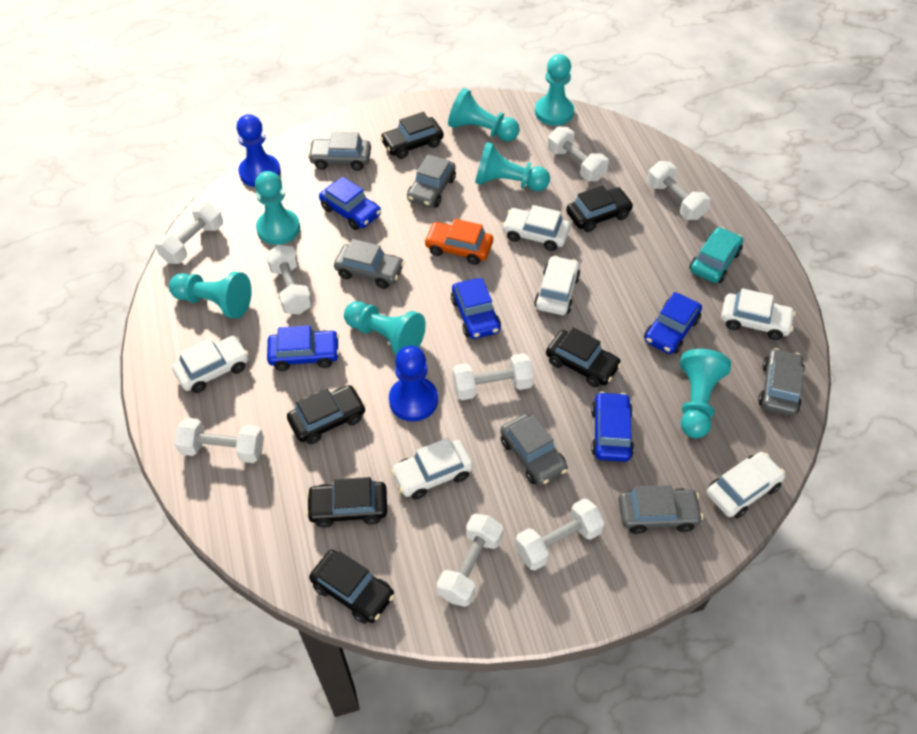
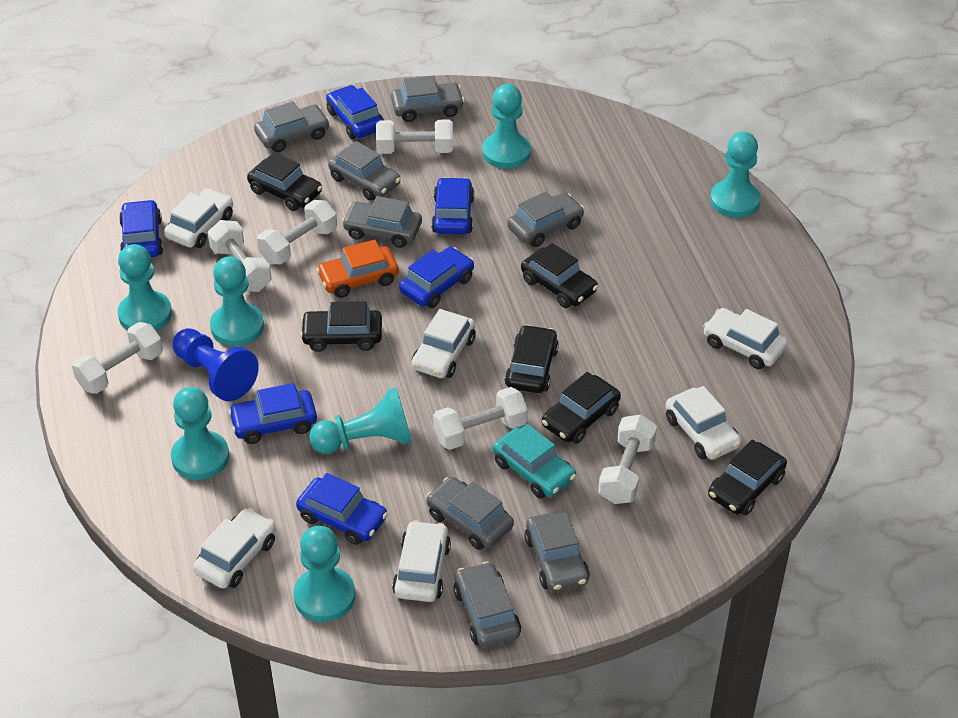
blue car: [267,325,339,371] [319,177,381,230] [451,278,501,339] [591,392,634,462] [644,292,702,354] = 5 -> [119,200,163,257] [228,383,317,444] [296,473,388,545] [326,85,384,139] [399,247,474,308] [431,177,474,234] = 6
blue pawn: [237,114,281,187] [389,346,438,421] = 2 -> [173,328,259,401] = 1
grey car: [308,132,371,171] [334,239,405,289] [407,154,456,208] [500,414,568,486] [619,485,703,534] [758,348,805,416] = 6 -> [254,101,330,152] [328,141,401,201] [342,196,422,248] [391,76,464,122] [426,477,514,550] [453,561,521,648] [507,192,584,247] [525,511,590,592] = 8
white dumbbell: [155,202,223,264] [174,418,264,463] [266,244,312,314] [437,514,503,607] [452,353,534,400] [515,498,605,571] [547,127,609,181] [647,161,711,220] = 8 -> [72,322,163,394] [208,220,271,292] [257,200,337,265] [376,120,453,154] [433,387,528,450] [598,415,657,504] = 6

